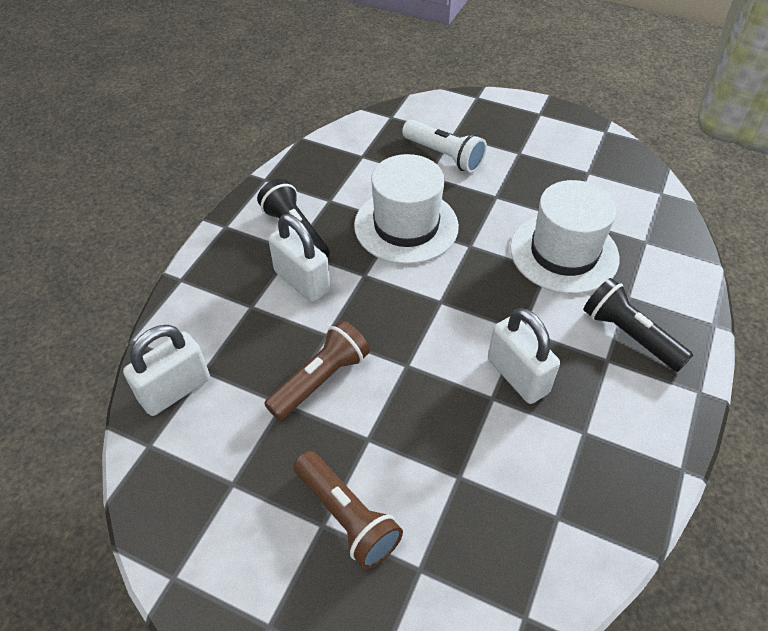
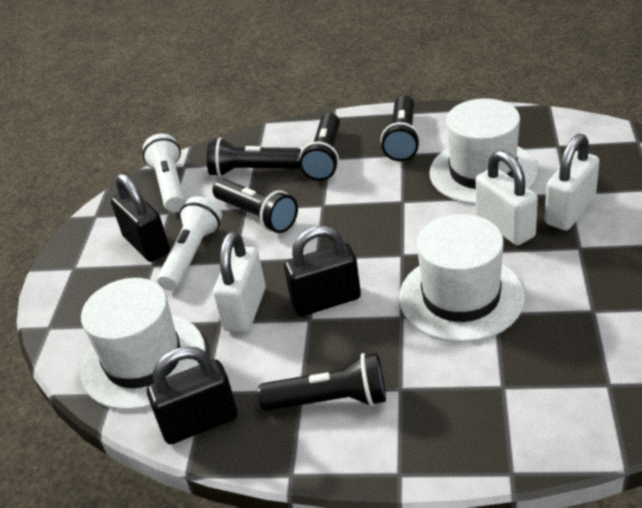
black flashlight: [257,179,330,258] [583,278,693,372] = 2 -> [207,137,301,177] [212,179,298,233] [258,353,386,411] [299,113,340,181] [381,95,421,161] = 5
black padlock: none = 0 -> [111,173,170,262] [147,346,238,444] [284,226,361,316] = 3
brown flashlight: [264,320,370,420] [294,451,403,569] = 2 -> none = 0
white flashlight: [402,120,487,173] = 1 -> [142,134,185,212] [157,196,222,291] = 2
white hat: [354,154,459,264] [510,180,620,294] = 2 -> [81,278,206,410] [399,214,525,342] [429,99,538,205] = 3

